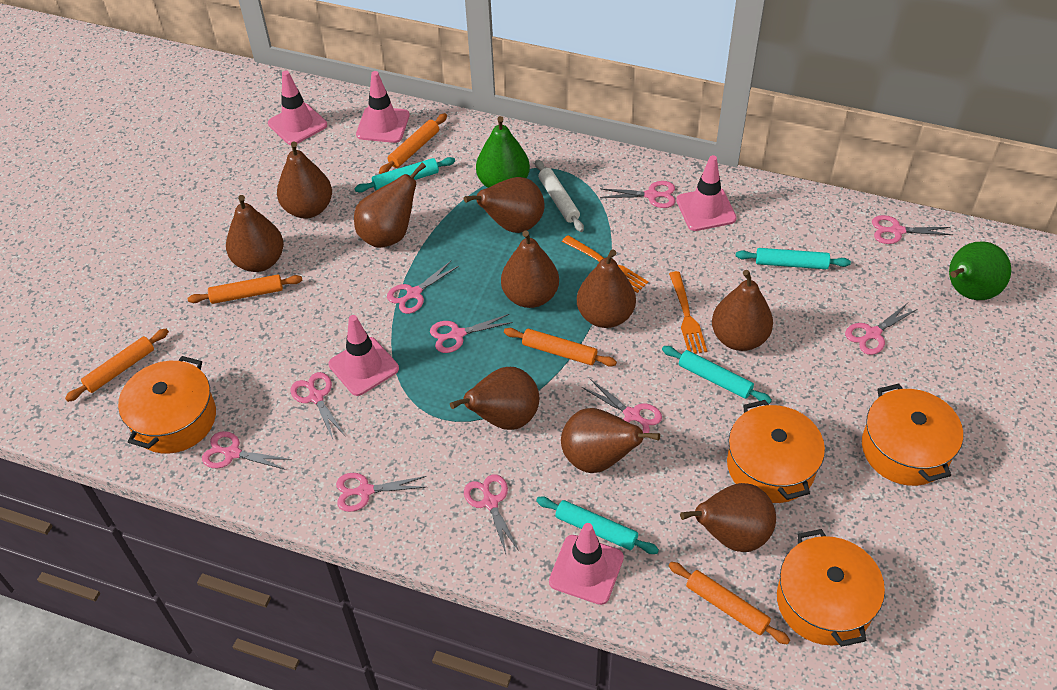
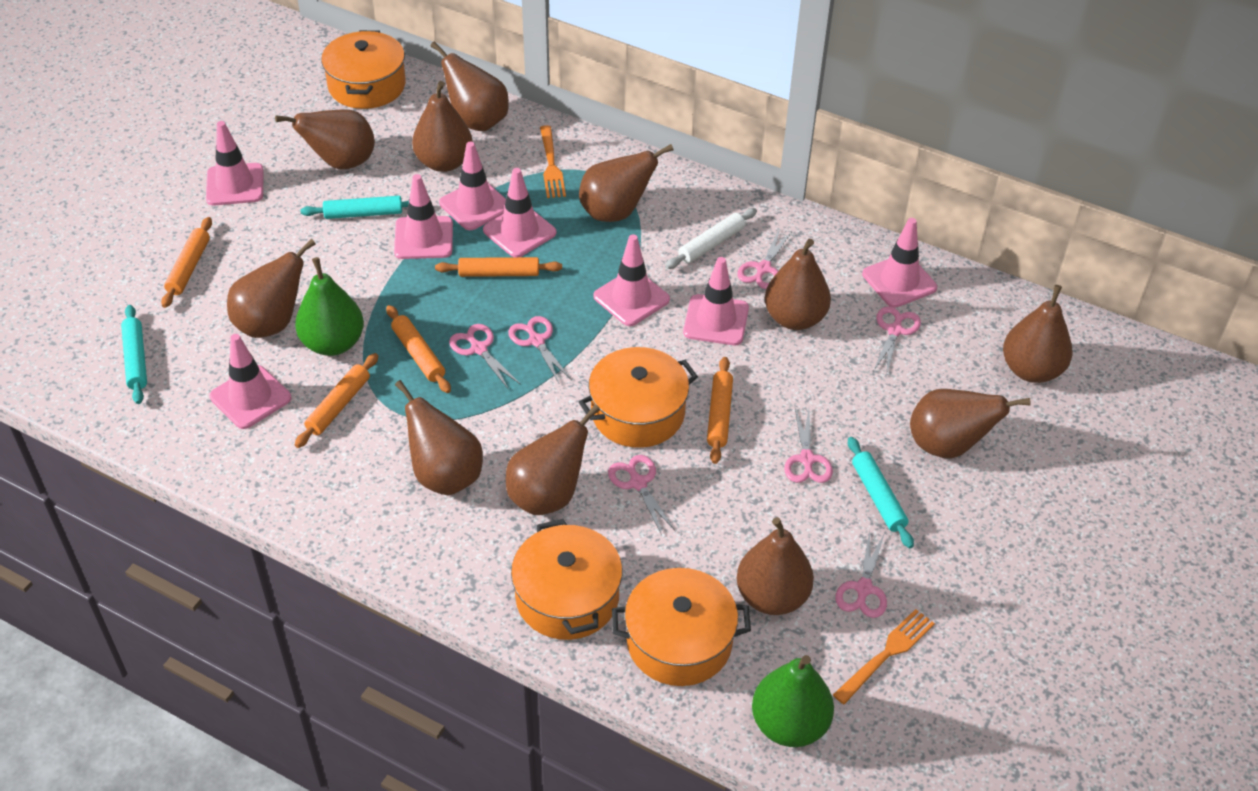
brown pear: [226,195,284,272] [277,141,332,219] [354,162,426,248] [450,367,539,430] [464,177,545,233] [501,231,559,308] [561,408,660,473] [577,249,636,328] [680,483,776,552] [712,270,773,351] = 10 -> [227,239,316,338] [275,109,375,169] [395,380,483,495] [412,81,473,172] [431,42,509,131] [506,404,600,515] [579,144,674,222] [737,517,814,615] [765,239,831,330] [910,389,1031,459] [1003,285,1072,383] = 11
pink scissors: [202,431,292,470] [291,372,346,439] [336,473,426,512] [387,261,459,314] [430,314,513,353] [464,474,520,554] [582,379,662,433] [600,181,676,208] [845,303,918,355] [872,215,952,244] = 10 -> [449,324,520,390] [508,316,572,383] [608,455,675,535] [737,229,792,289] [784,408,833,483] [835,530,887,618] [874,306,921,373] = 7
pink traffic cone: [268,71,327,145] [328,315,399,396] [356,71,410,143] [549,523,624,605] [676,155,737,231] = 5 -> [206,121,264,206] [209,334,291,429] [394,174,453,259] [439,141,506,230] [483,168,557,257] [593,234,670,326] [683,257,749,345] [862,218,937,308] = 8
turquoise rolling pin: [354,157,455,193] [536,496,659,554] [662,346,772,404] [736,248,851,269] = 4 -> [121,305,147,404] [300,196,409,219] [848,437,914,548] = 3

